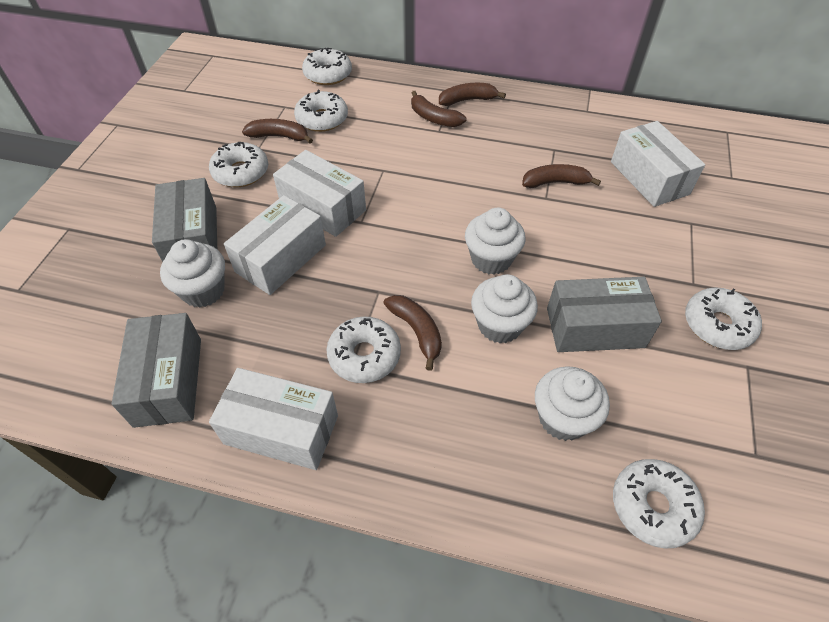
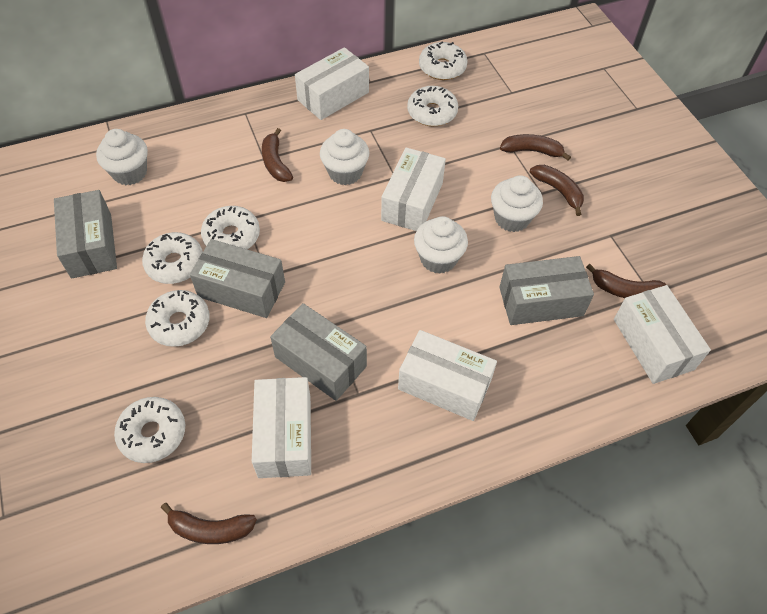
grey box: [111,313,201,428] [152,178,217,262] [547,277,662,352] = 3 -> [54,190,117,279] [190,239,285,318] [270,303,367,401] [499,256,594,325] = 4
white box: [209,368,338,470] [224,195,326,295] [273,150,366,237] [611,121,705,207] = 4 -> [252,377,311,478] [295,47,369,120] [381,147,446,231] [398,330,497,421] [614,285,711,384] = 5

